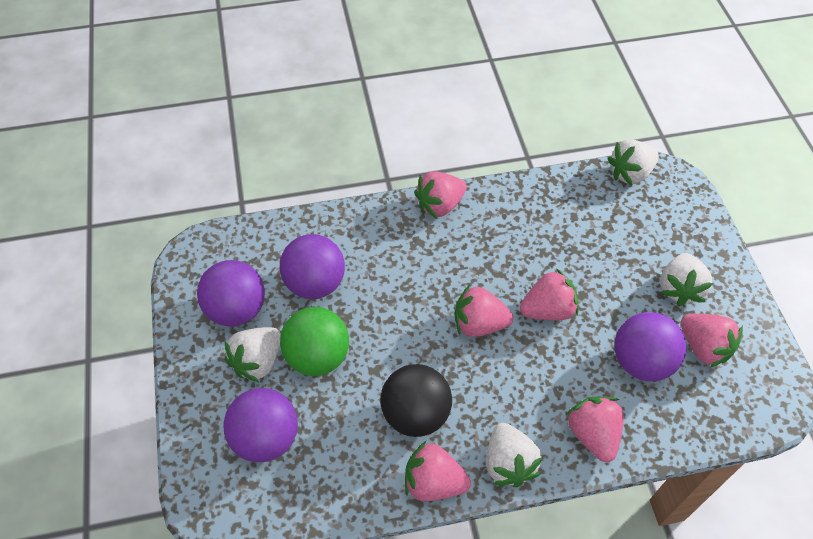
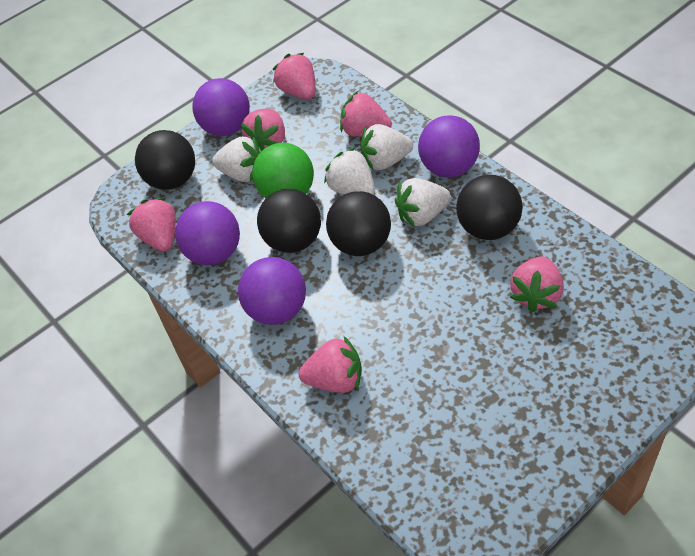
black ball: [380,364,452,437] = 1 -> [135,130,195,190] [257,189,321,253] [326,191,391,256] [456,175,523,240] = 4

